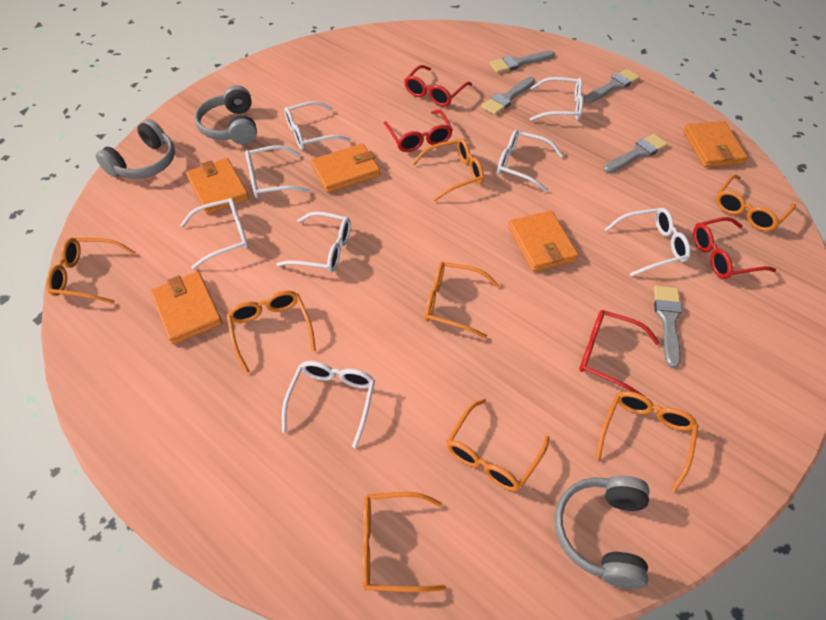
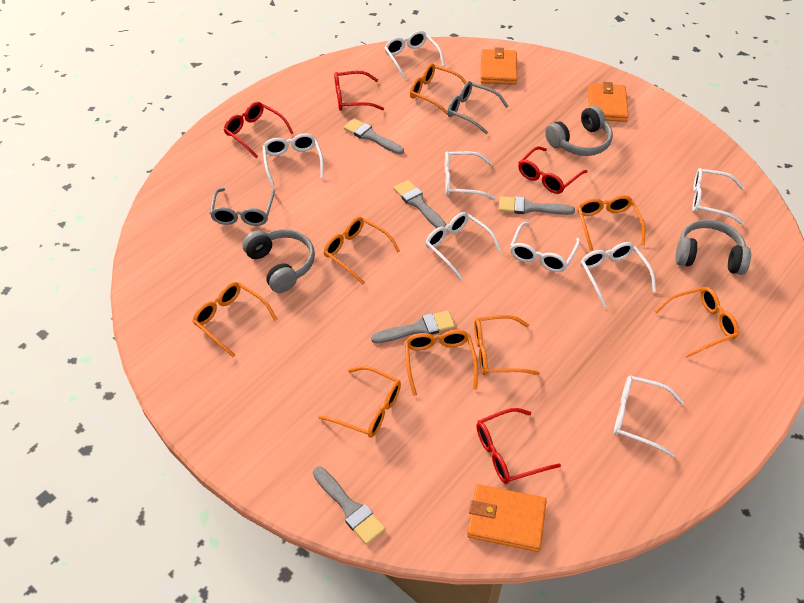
grey glasses: none = 0 -> [210,188,275,226] [447,81,508,134] = 2
orange wallet: [150,272,222,345] [186,158,249,214] [311,144,380,193] [508,211,579,272] [683,121,748,167] = 5 -> [467,484,547,552] [481,47,517,85] [588,82,629,122] = 3

